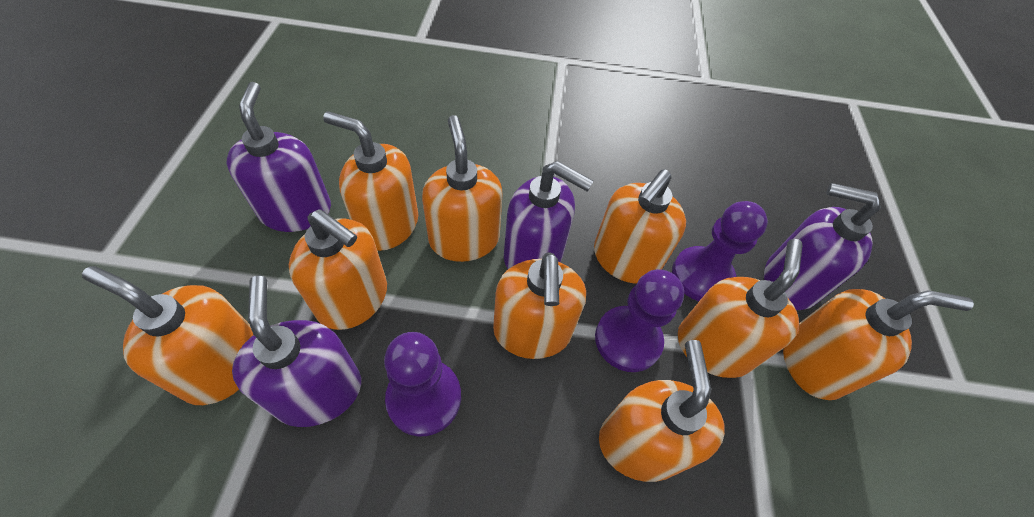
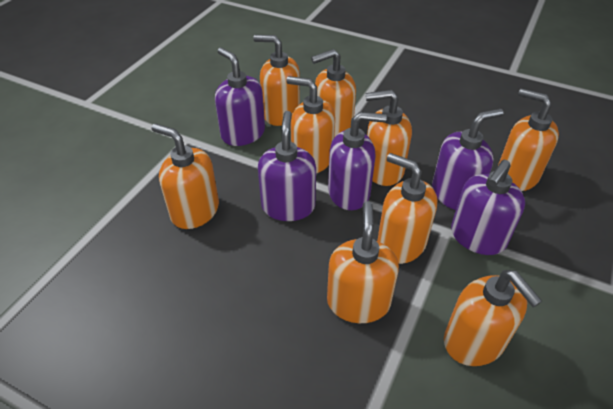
purple pawn: [384,332,461,437] [595,269,684,372] [672,201,768,301] = 3 -> none = 0
purple soap dispenser: [227,82,331,232] [232,276,361,427] [504,161,594,269] [764,183,881,310] = 4 -> [215,48,265,146] [258,111,316,221] [328,112,387,210] [432,108,503,210] [451,160,525,255] = 5

